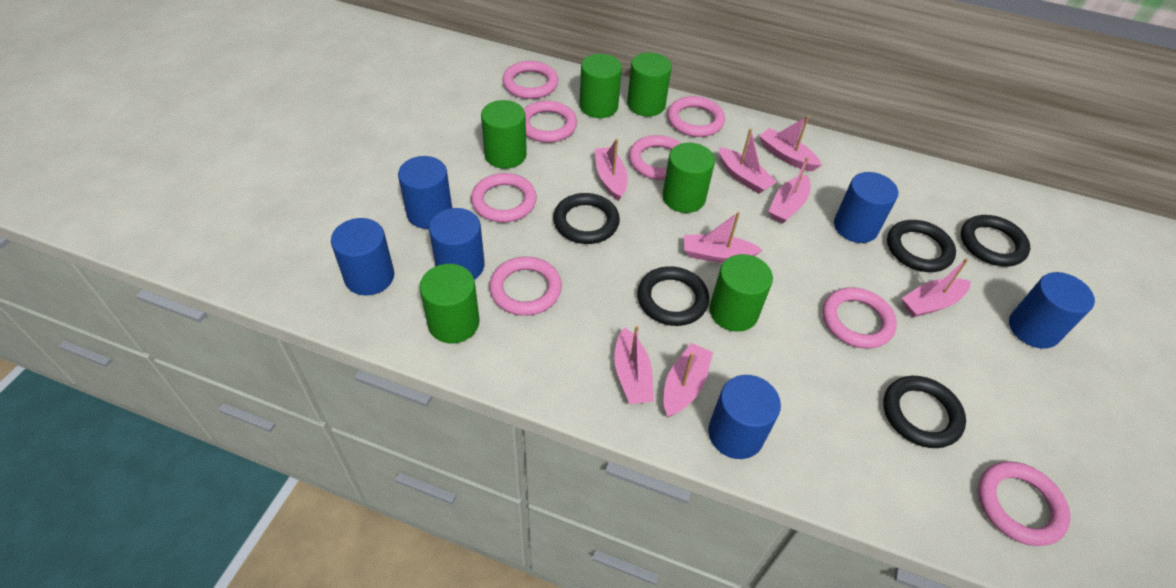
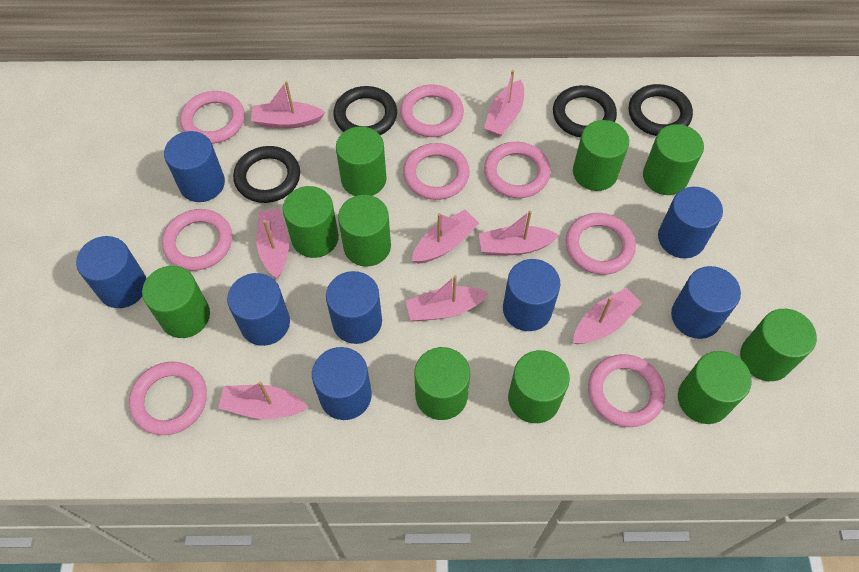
black ring: [553,193,620,244] [637,266,709,326] [883,376,966,448] [887,220,956,272] [961,215,1030,267] = 5 -> [233,146,300,203] [334,86,397,135] [553,85,617,138] [629,84,693,136] = 4
blue cylinder: [331,218,394,296] [398,156,452,229] [429,208,485,280] [708,375,781,459] [834,172,898,243] [1009,272,1095,349] = 6 -> [76,236,147,308] [164,131,225,202] [227,273,290,346] [312,347,372,420] [326,271,382,344] [503,259,560,331] [658,187,723,258] [671,266,741,339] = 8
green cylinder: [419,264,480,343] [481,100,527,169] [579,54,622,118] [627,52,672,116] [662,143,715,213] [709,254,773,332] = 6 -> [142,266,210,338] [283,186,339,258] [336,126,387,196] [338,195,391,267] [415,347,470,420] [508,350,570,423] [573,120,629,191] [643,124,704,195] [678,351,752,424] [740,309,817,381] = 10

